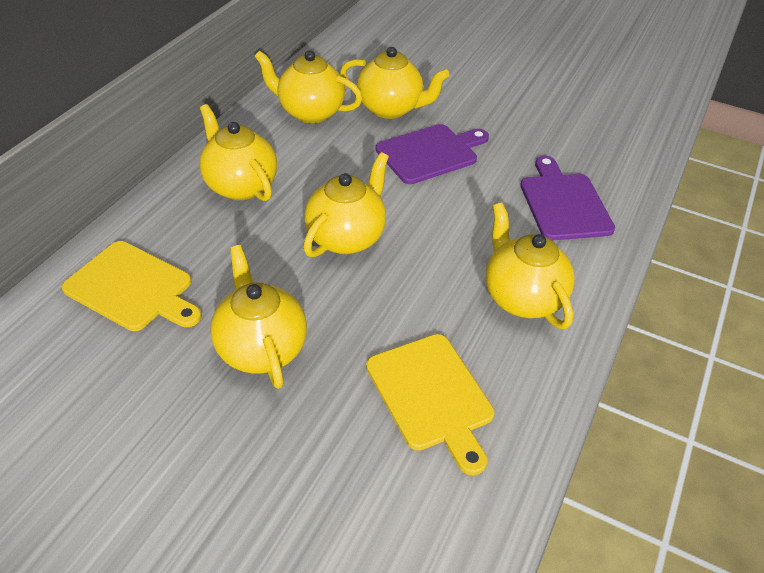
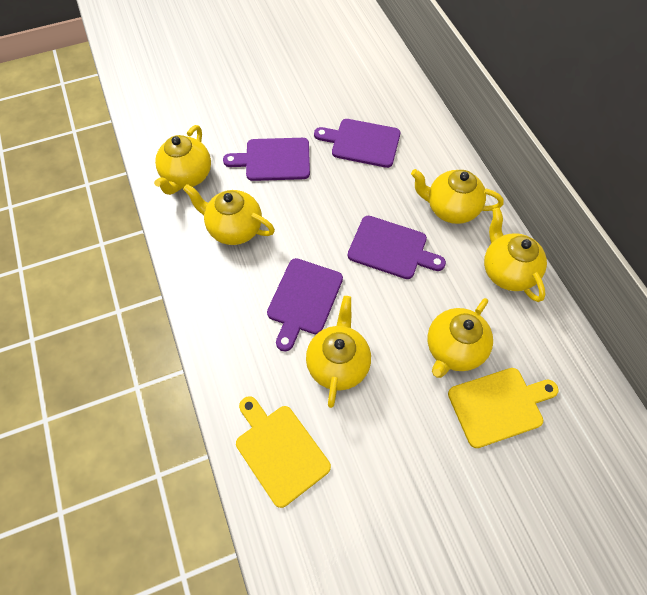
purple cutting board: [376,124,489,184] [520,156,615,240] = 2 -> [223,138,310,181] [267,258,343,352] [314,119,400,168] [348,216,446,279] = 4

